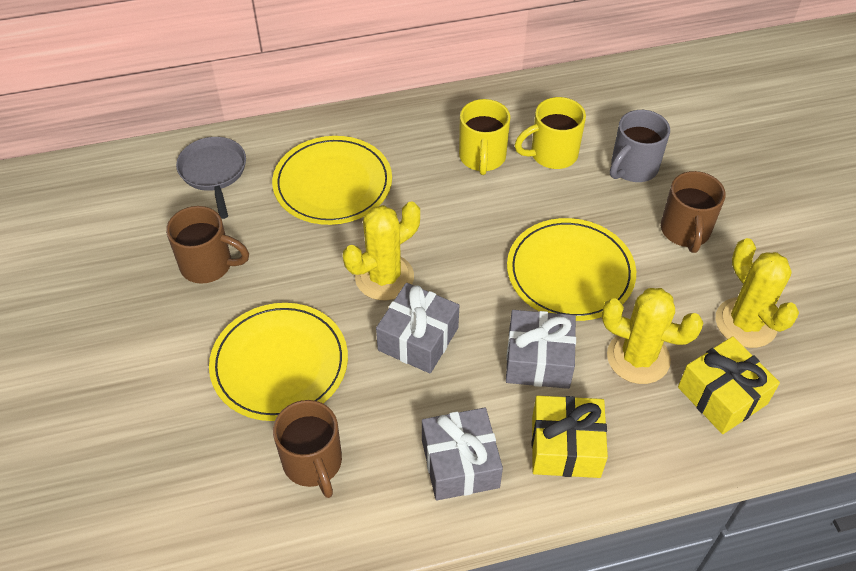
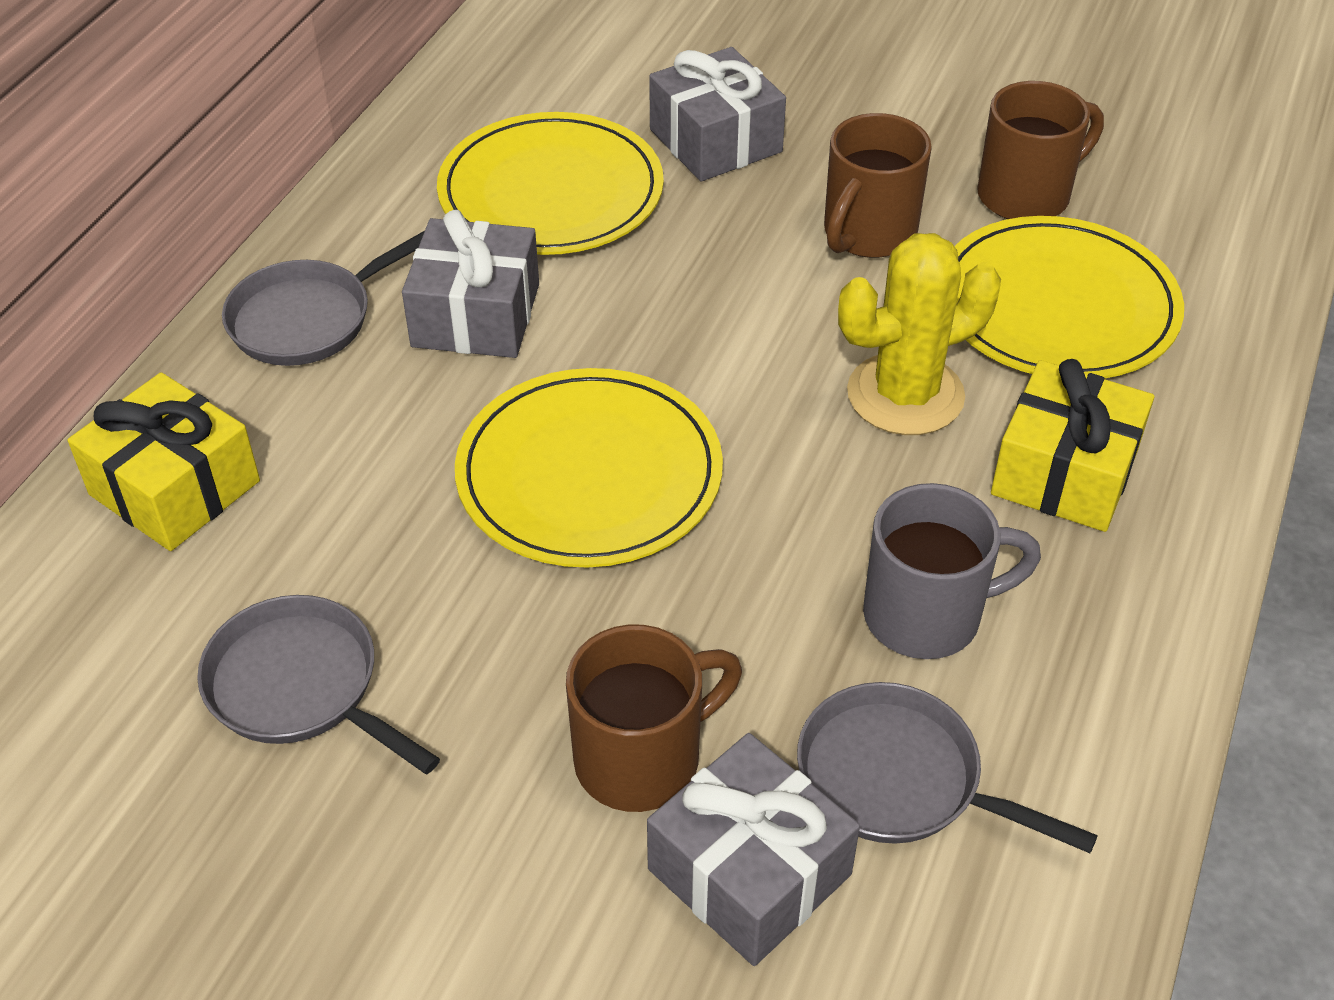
grey pan: [176,137,246,219] = 1 -> [197,595,440,774] [222,231,425,366] [797,682,1098,853] = 3
yellow cactus: [343,201,420,300] [602,288,703,384] [716,238,799,348] = 3 -> [838,233,1001,435] = 1
yellow mug: [459,99,511,175] [515,97,586,169] = 2 -> none = 0

